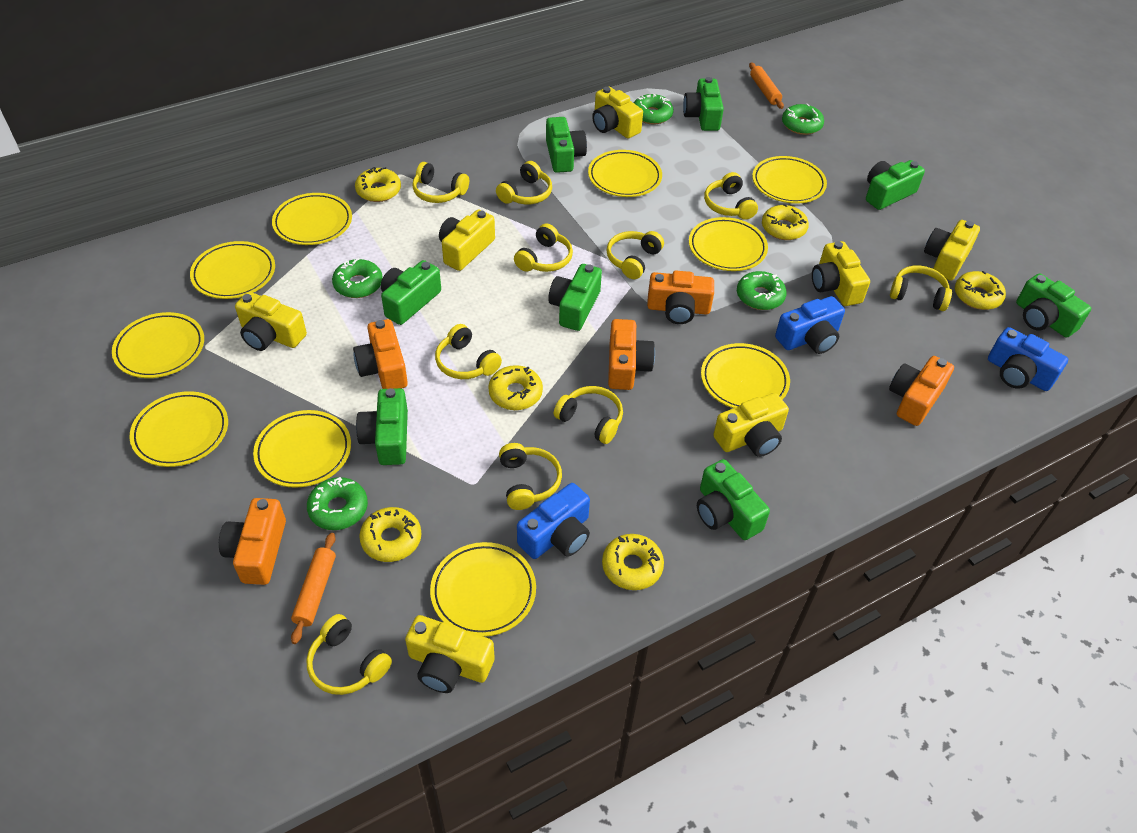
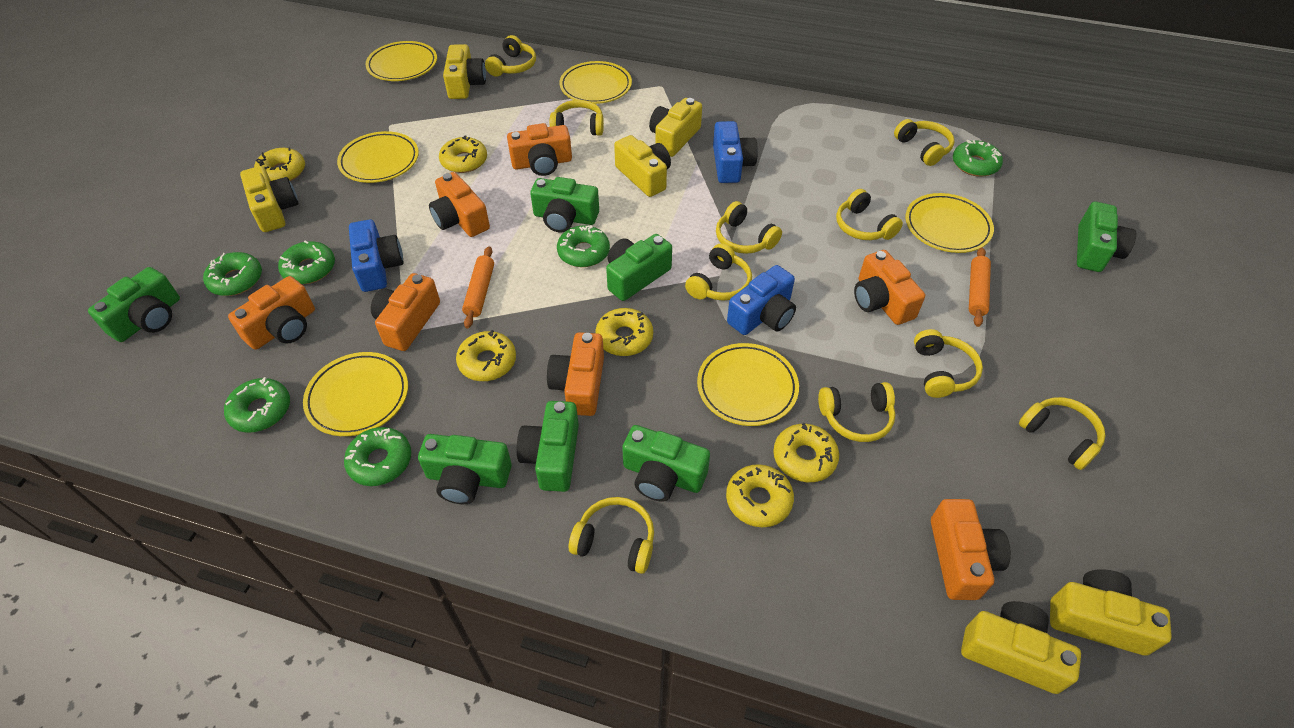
green camera: [356,388,408,465] [381,260,441,325] [546,117,587,173] [548,264,602,331] [683,77,724,131] [697,459,770,540] [866,160,925,210] [1016,273,1092,338] = 8 -> [88,267,180,342] [418,434,512,504] [517,401,579,492] [530,177,599,233] [606,234,672,301] [622,425,710,502] [1077,202,1136,272] = 7
green donut: [307,477,368,530] [332,258,383,298] [634,94,673,125] [737,271,787,310] [782,104,824,135] = 5 -> [203,252,262,296] [224,377,290,433] [278,240,335,284] [344,427,411,486] [557,225,610,267] [953,140,1003,177] = 6
orange camera: [219,498,286,585] [353,319,408,389] [608,319,655,390] [647,271,714,324] [889,356,954,426] = 5 -> [228,276,315,350] [371,273,440,351] [429,172,490,237] [507,123,572,176] [547,332,604,416] [854,250,925,325] [931,499,1011,600] = 7
yellow camera: [235,292,307,351] [405,615,495,693] [439,210,495,271] [592,87,643,138] [713,393,789,457] [812,241,870,306] [924,220,980,281] = 7 -> [240,166,298,232] [443,44,486,99] [614,135,671,197] [649,98,702,157] [961,601,1081,694] [1050,569,1172,656] = 6
yellow plate: [112,312,204,378] [129,391,228,467] [190,241,275,299] [253,410,351,488] [272,193,352,245] [430,542,536,637] [588,150,662,197] [689,217,768,271] [701,343,790,408] [752,156,827,204] = 10 -> [303,352,408,436] [337,131,419,183] [365,41,437,81] [560,61,632,104] [697,343,799,426] [905,193,994,253] = 6

